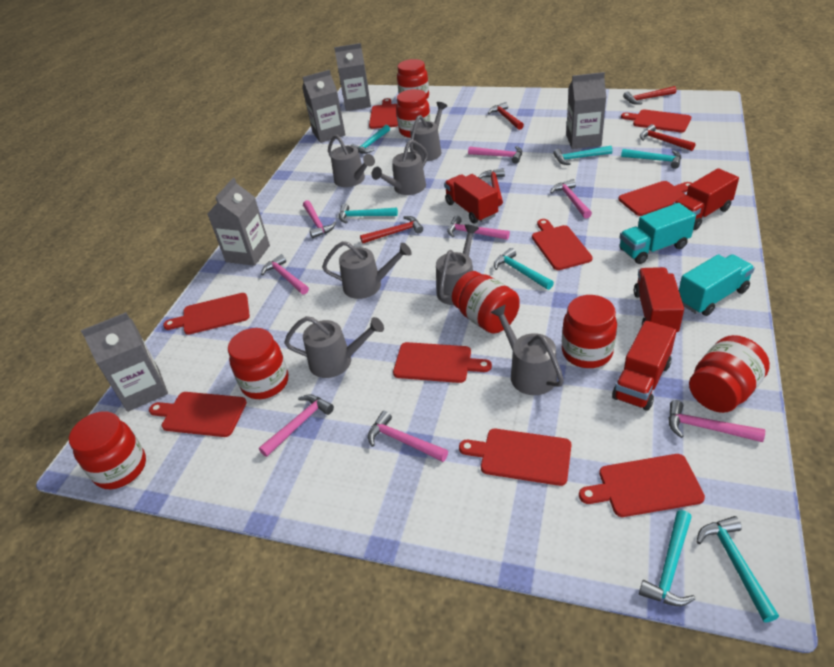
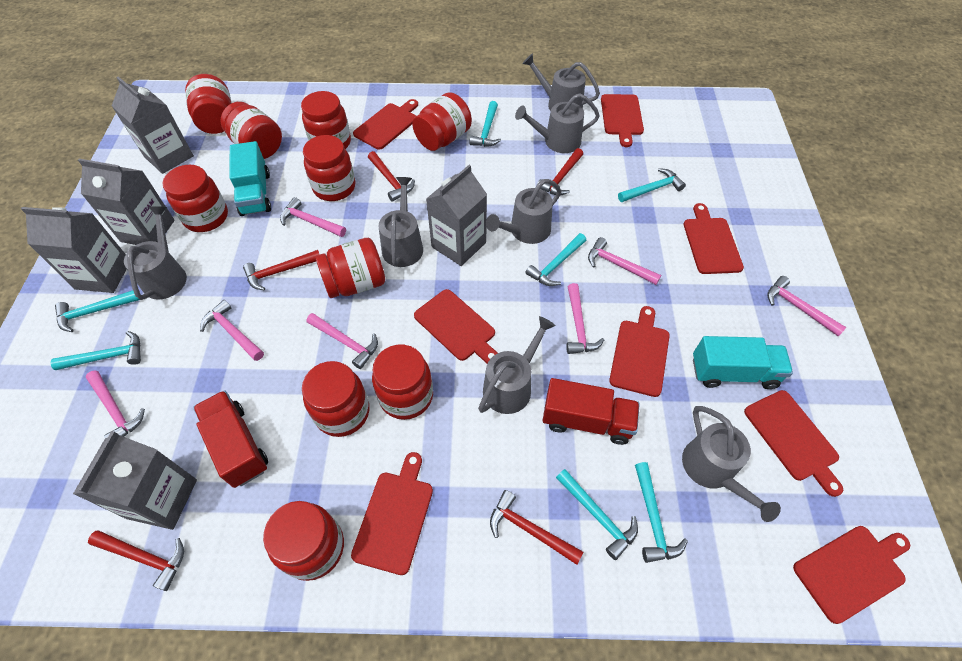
pink hammer: [259,394,334,457] [261,254,309,295] [303,200,336,238] [368,411,448,462] [447,216,510,240] [468,146,522,164] [550,179,592,218] [668,400,765,442] = 8 -> [85,370,145,438] [200,300,264,361] [280,197,346,237] [306,313,378,369] [566,283,604,354] [588,237,661,285] [767,276,846,336] = 7
red cutting board: [149,392,247,437] [163,293,250,335] [369,98,398,129] [393,342,492,383] [459,429,571,486] [532,219,593,270] [579,454,705,517] [618,181,692,216] [621,110,691,133] = 9 -> [351,452,433,575] [353,99,418,150] [414,289,497,364] [601,94,644,147] [609,306,670,397] [684,203,744,274] [744,390,843,497] [793,526,910,624] = 8
red jar: [69,411,146,489] [228,328,288,399] [396,89,431,138] [397,59,429,99] [452,271,520,334] [562,295,617,368] [689,335,770,413] = 7 -> [162,165,228,232] [185,74,232,134] [220,102,282,159] [263,501,344,581] [301,91,351,149] [302,361,370,437] [303,135,355,201] [316,238,385,298] [372,345,433,420] [412,92,472,151] = 10
red truck: [444,174,498,224] [612,321,677,411] [634,267,684,332] [673,168,739,230] = 4 -> [193,390,268,488] [542,378,640,445] = 2

